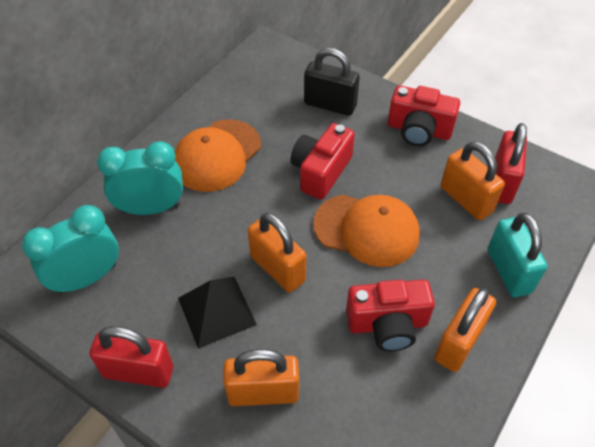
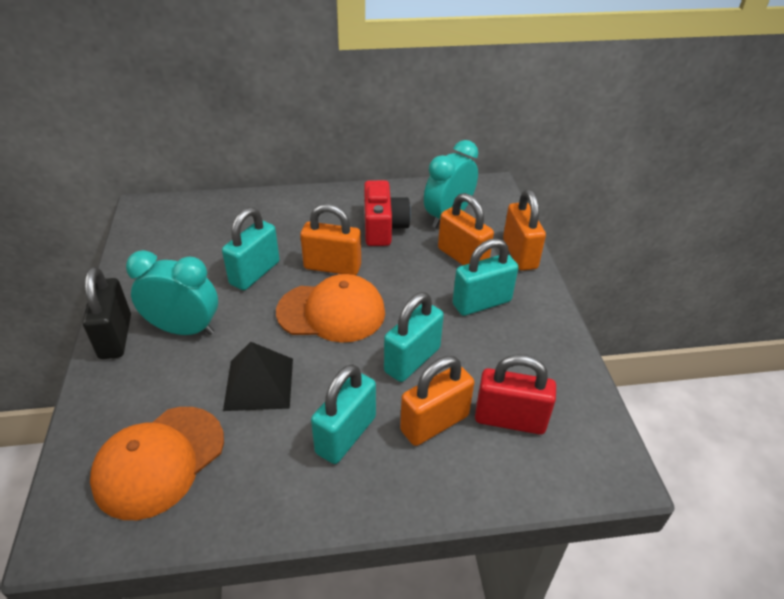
red camera: [291,123,355,200] [346,280,435,352] [388,86,460,146] = 3 -> [364,180,411,246] = 1
red padlock: [89,326,173,388] [495,123,527,204] = 2 -> [475,355,556,435] = 1
turquoise padlock: [488,213,548,297] = 1 -> [222,207,280,290] [311,364,376,464] [384,292,444,382] [453,239,518,316] = 4

